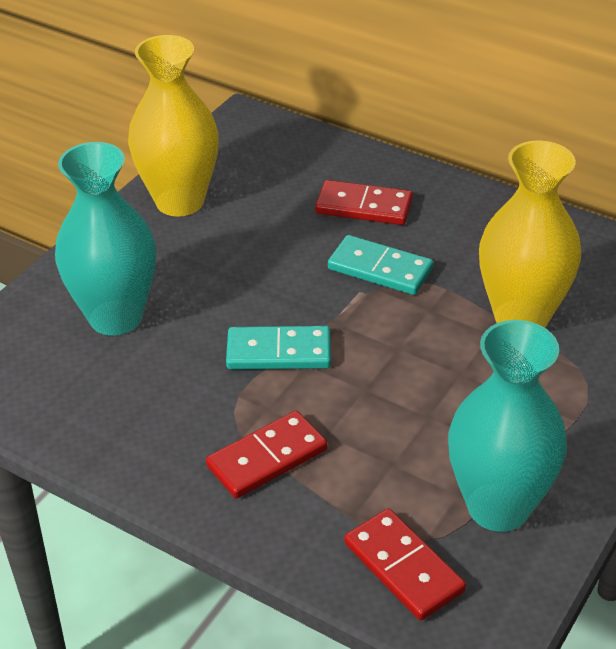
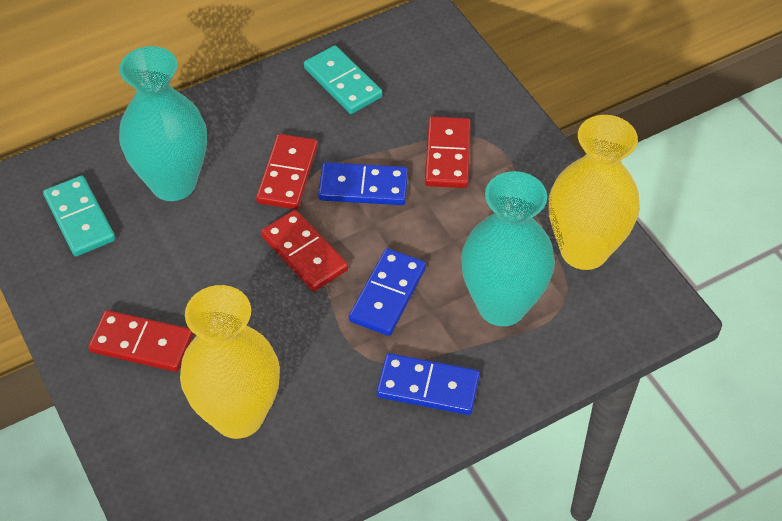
blue domino: none = 0 -> [318,162,408,205] [349,248,426,336] [376,353,480,415] = 3
red domino: [206,411,327,498] [315,180,413,225] [344,508,466,620] = 3 -> [88,310,193,372] [256,134,318,209] [261,210,348,292] [425,117,471,188] = 4

